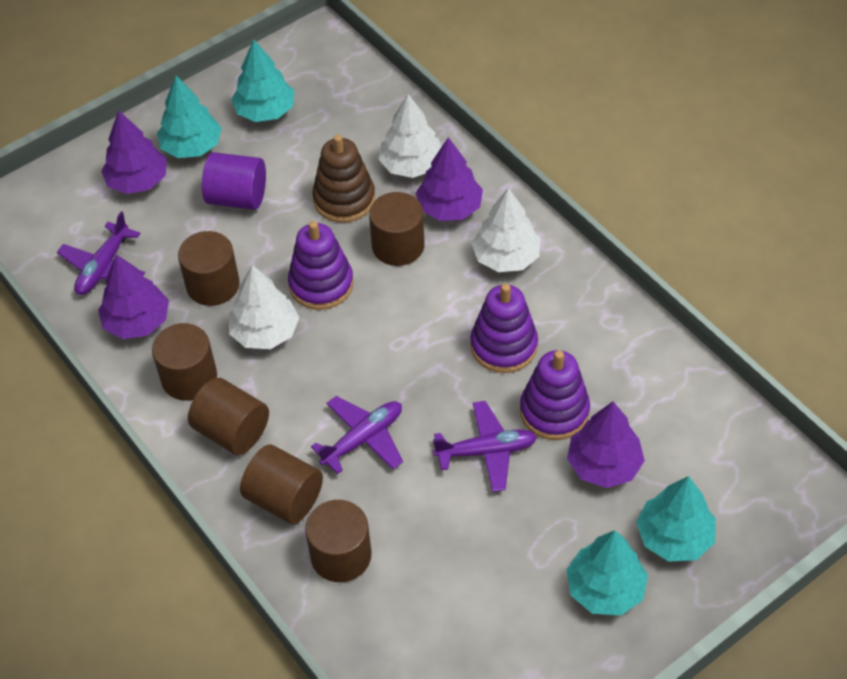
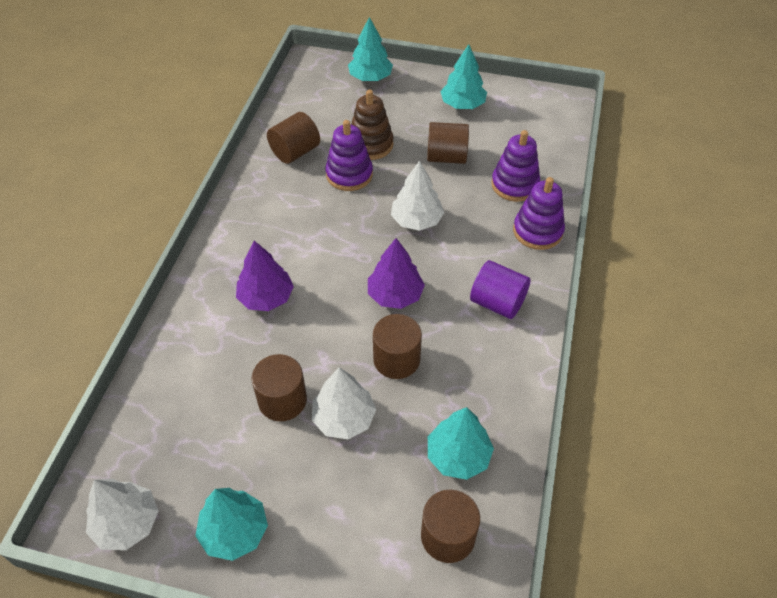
brown cylinder: [152,323,217,401] [178,231,240,306] [188,378,269,455] [240,444,323,524] [305,500,371,582] [369,192,425,266] = 6 -> [252,354,307,421] [267,112,320,164] [373,314,422,379] [421,489,480,563] [427,122,469,164] = 5
purple plane: [57,211,145,295] [311,396,403,474] [433,401,537,492] = 3 -> none = 0
purple tree: [98,254,169,339] [101,110,167,194] [416,137,483,221] [567,401,645,488] = 4 -> [236,241,294,311] [368,238,425,309] = 2

